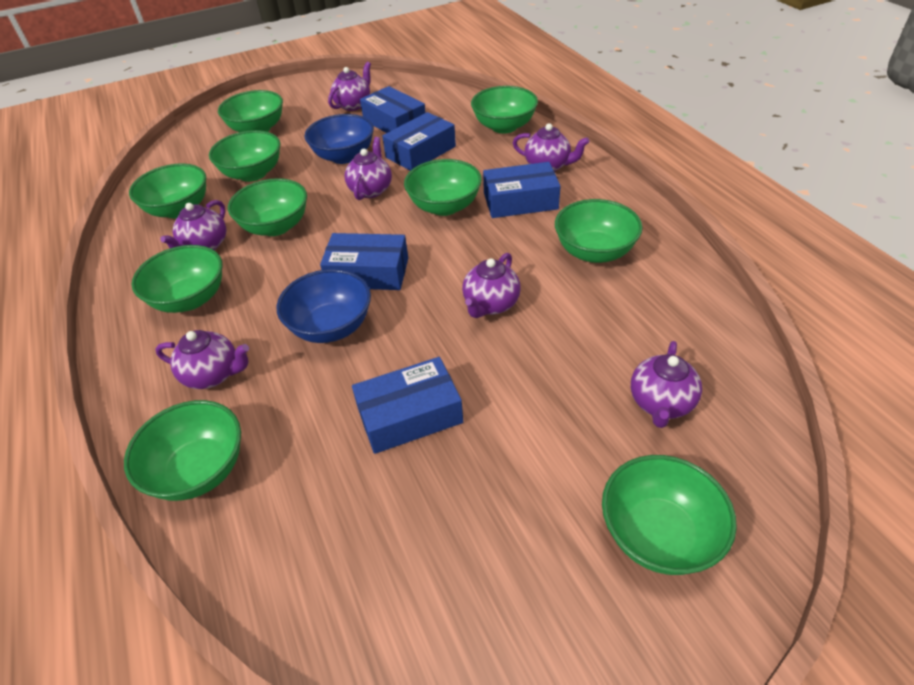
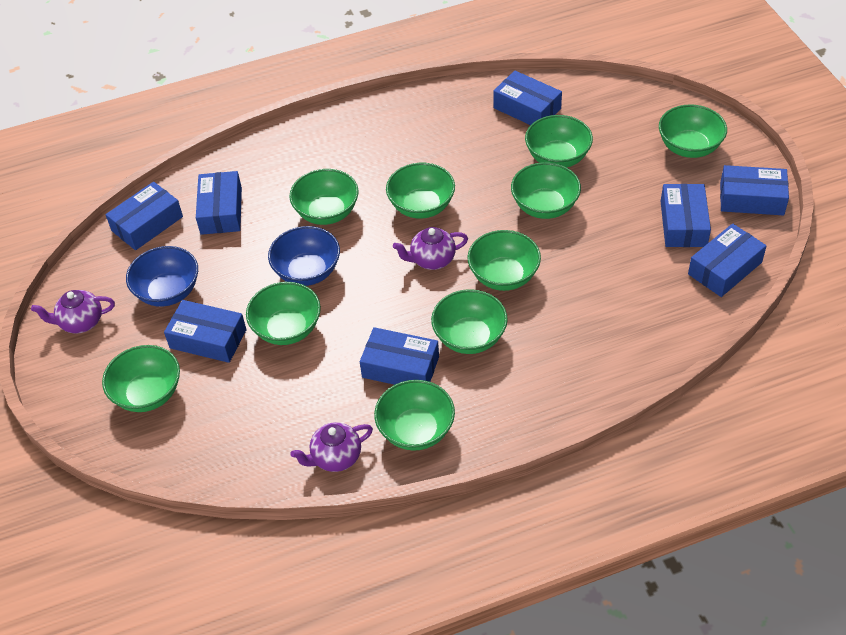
blue box: [320,233,408,290] [352,357,463,454] [360,86,426,133] [382,112,456,171] [483,162,561,218] = 5 -> [105,182,183,250] [164,300,246,363] [196,171,242,235] [360,327,439,385] [493,71,562,125] [661,184,711,247] [688,223,767,297] [720,165,789,215] = 8
purple teapot: [155,330,249,389] [160,200,226,250] [328,62,371,111] [345,137,392,200] [462,253,521,318] [513,123,589,172] [631,341,702,428] = 7 -> [31,290,115,334] [290,422,373,472] [393,227,468,270] = 3

